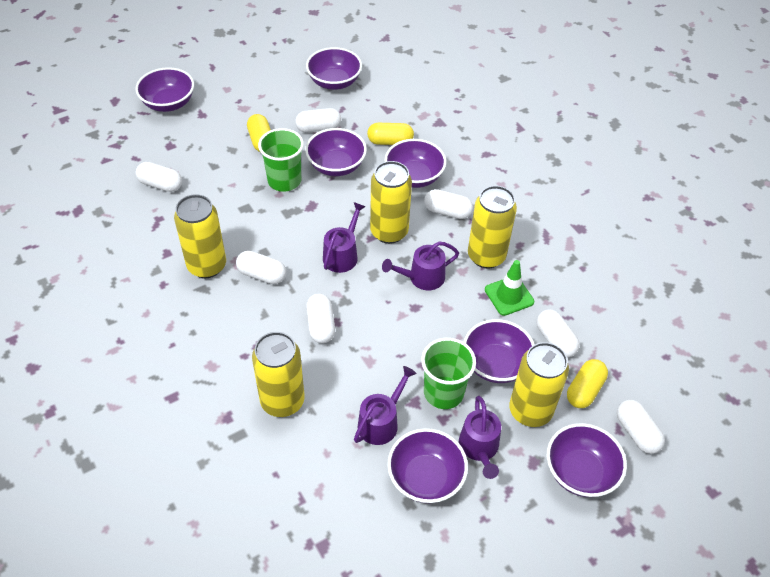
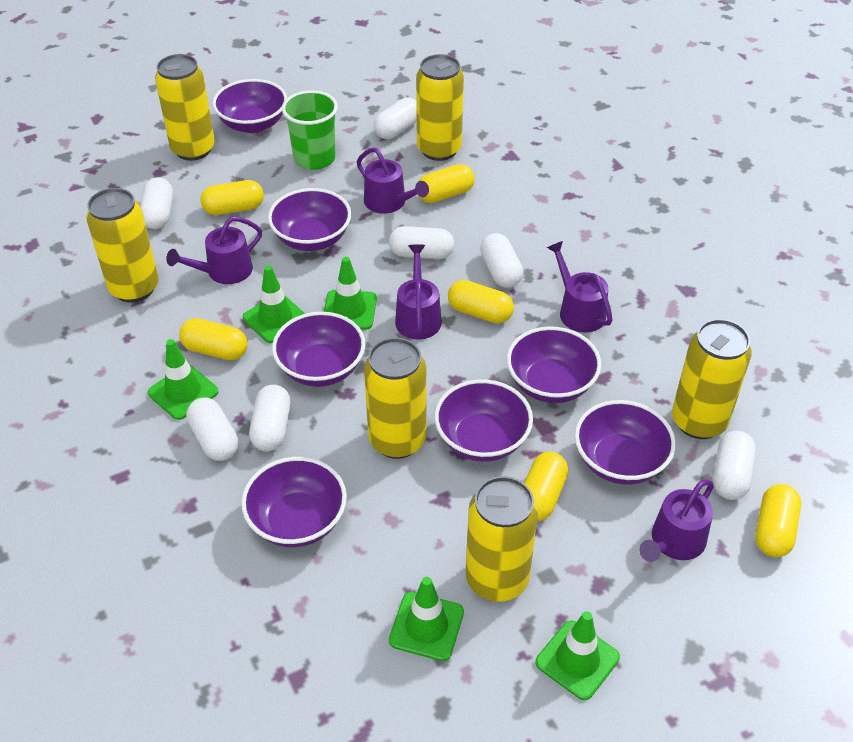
green cup: [258,128,304,192] [421,338,476,409] = 2 -> [282,90,338,170] = 1
green traffic cone: [485,260,534,316] = 1 -> [148,339,218,420] [243,265,305,343] [324,257,377,330] [389,577,464,661] [535,611,620,700] = 5
purple watering can: [323,202,366,273] [354,366,417,445] [382,241,459,290] [459,396,501,479] = 4 -> [166,216,262,284] [357,148,429,214] [395,244,442,340] [547,241,613,332] [639,479,714,562] = 5
yellow can: [174,194,226,278] [252,332,305,417] [370,161,412,244] [468,186,517,268] [509,342,569,427] = 5 -> [86,188,159,302] [155,54,215,161] [364,338,426,459] [416,54,464,161] [466,476,538,602] [672,319,752,439] = 6
yellow capsule: [247,114,271,152] [367,123,414,145] [567,359,608,408] = 3 -> [179,318,247,360] [201,180,264,215] [418,164,475,203] [448,280,514,323] [524,452,568,521] [755,484,801,557] = 6

